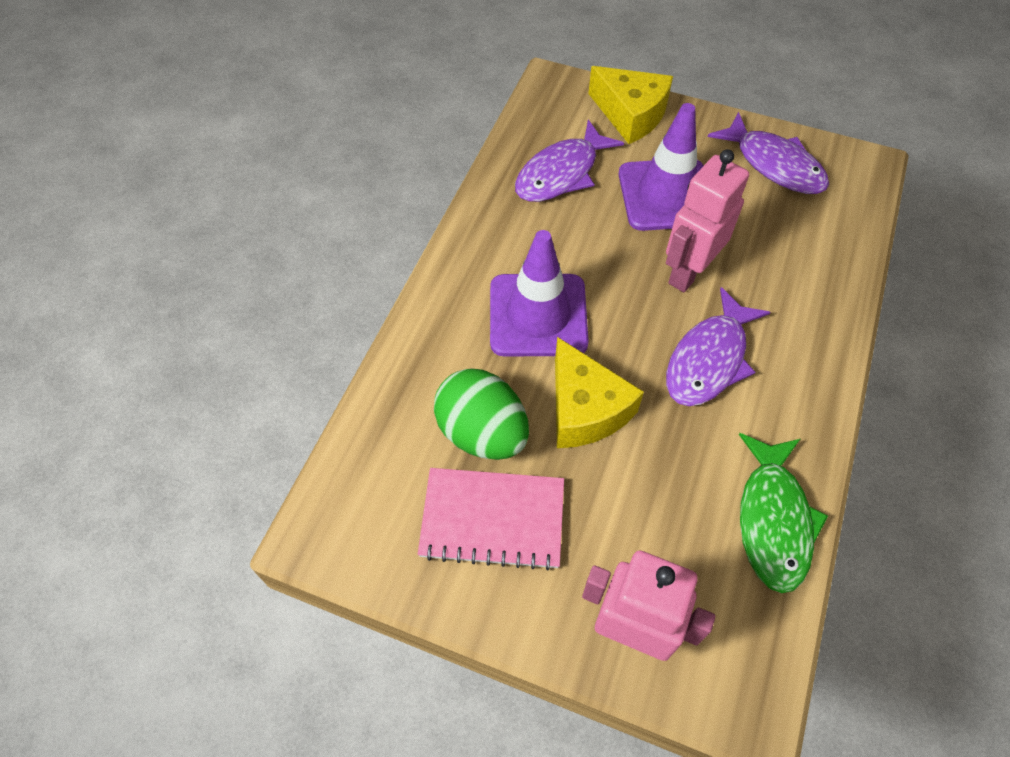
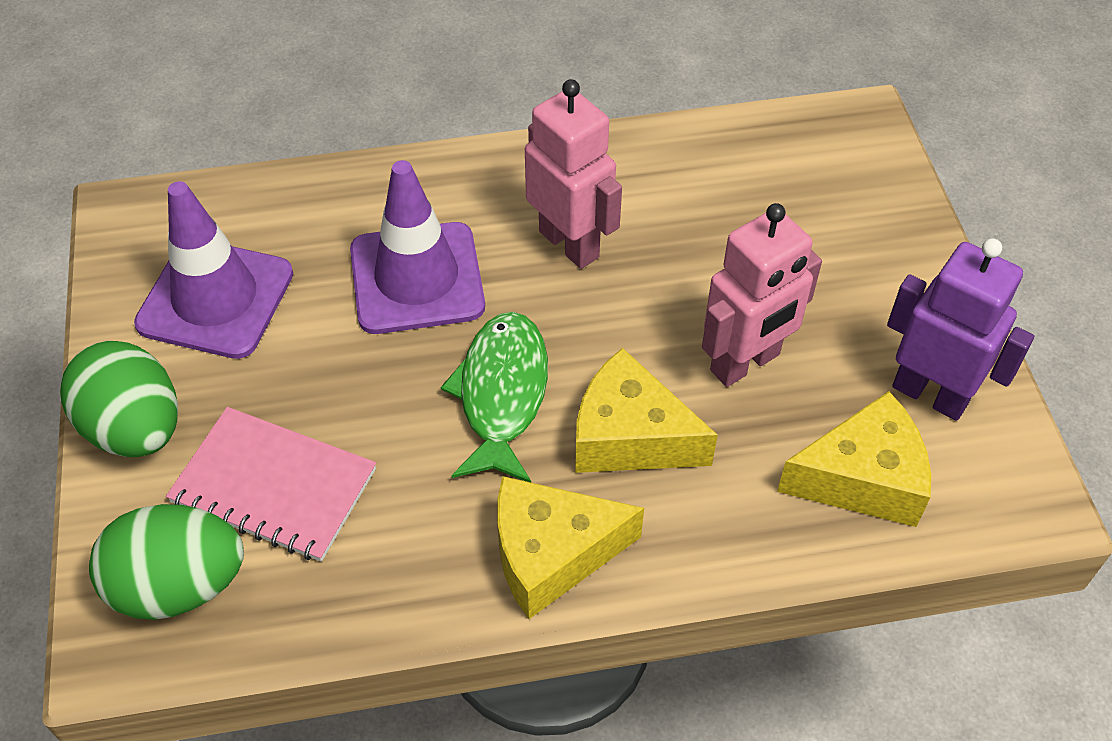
green egg: [434,368,529,460] = 1 -> [60,341,178,457] [89,504,244,620] = 2
purple fish: [515,120,624,202] [666,287,771,406] [707,112,829,194] = 3 -> none = 0
purple robot: none = 0 -> [887,238,1034,421] = 1
yellow cheese: [555,337,644,448] [588,66,673,144] = 2 -> [497,476,644,619] [575,348,718,473] [777,391,931,527] = 3

